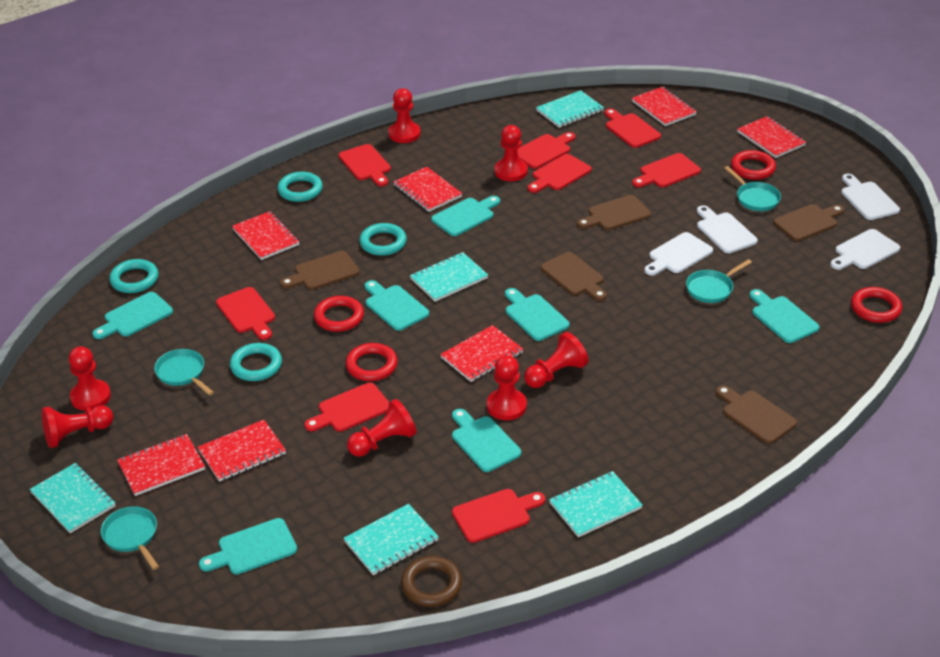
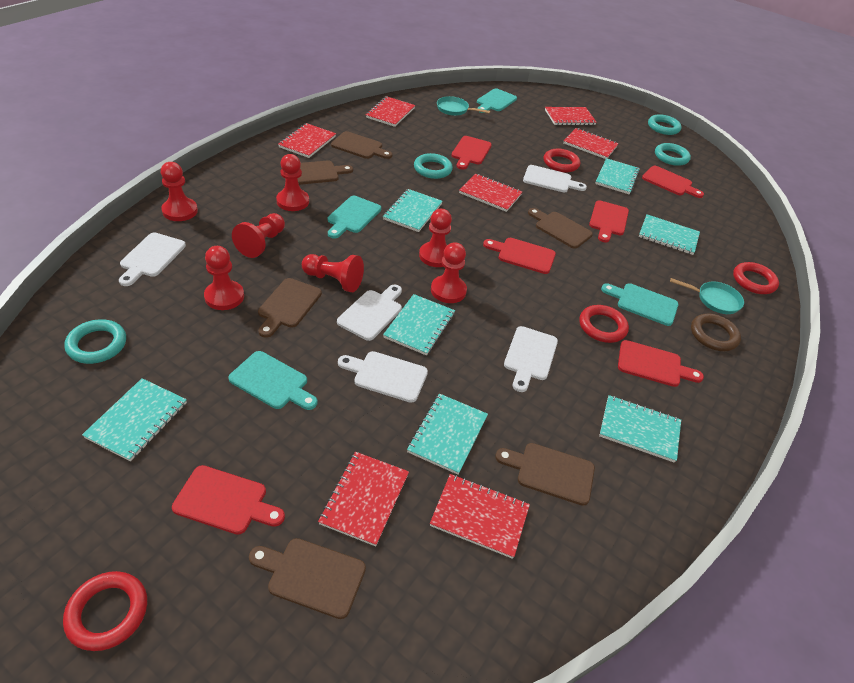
brown cutting board: [280,251,359,290] [541,252,607,301] [577,195,651,230] [716,385,797,444] [773,204,844,241] = 5 -> [249,538,366,619] [258,278,322,338] [297,160,353,185] [331,131,392,159] [495,443,595,506] [528,208,593,249] = 6
red cutting board: [216,287,275,340] [304,383,389,432] [339,144,391,186] [452,489,545,543] [517,132,576,169] [528,154,592,193] [605,108,661,148] [632,153,701,187] = 8 -> [172,465,285,535] [451,136,492,170] [483,238,556,274] [589,200,629,243] [618,340,704,387] [642,166,704,198] = 6
turquoise cutting board: [92,292,173,339] [199,518,297,574] [365,280,429,331] [431,196,500,236] [452,409,521,472] [505,288,569,341] [749,289,819,343] = 7 -> [228,351,317,410] [328,196,381,238] [477,88,517,113] [601,283,679,326] = 4
turquoise notebook: [30,463,116,533] [344,504,439,575] [410,252,488,302] [536,90,604,128] [549,471,643,537] = 5 -> [82,378,187,461] [383,189,443,232] [383,294,455,355] [407,394,488,475] [595,158,640,194] [599,395,681,463] [639,214,700,255] = 7
turquoise pan: [101,506,159,570] [154,349,214,396] [686,259,752,303] [724,166,781,211] = 4 -> [437,96,490,116] [670,278,744,314] = 2
white cutting board: [644,232,713,276] [697,205,757,253] [830,229,900,270] [841,174,900,220] = 4 -> [119,232,186,286] [337,285,402,341] [338,351,428,403] [504,326,558,392] [523,165,587,193] = 5

